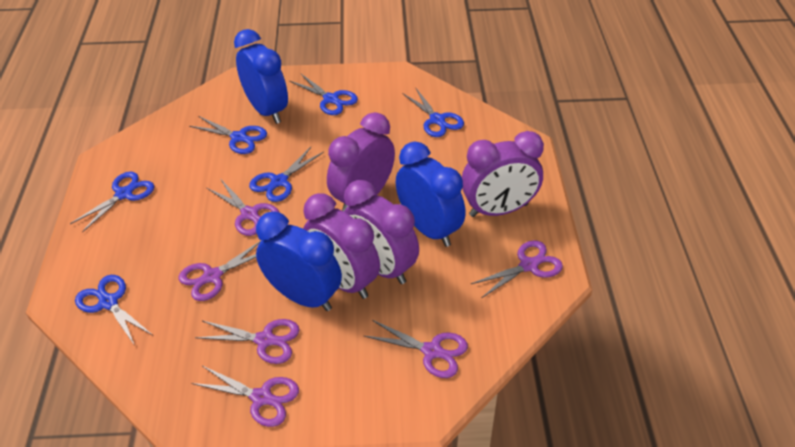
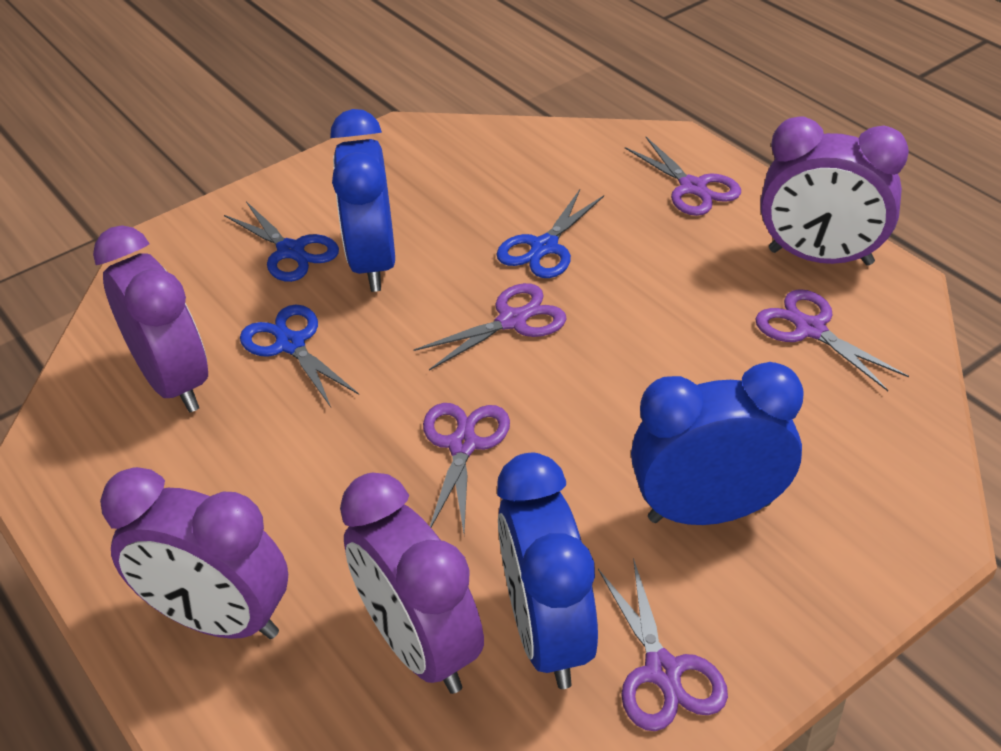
blue scissors: [70,172,154,232] [75,275,152,346] [189,116,267,154] [249,147,324,202] [290,73,358,115] [403,88,464,137] = 6 -> [224,201,339,282] [240,305,359,407] [497,189,604,278] = 3
purple scissors: [178,240,262,301] [191,366,299,427] [195,319,300,364] [207,180,280,236] [364,320,468,378] [471,240,563,298] = 6 -> [413,283,567,371] [423,403,510,533] [598,558,728,731] [625,137,741,216] [755,289,909,391] = 5

